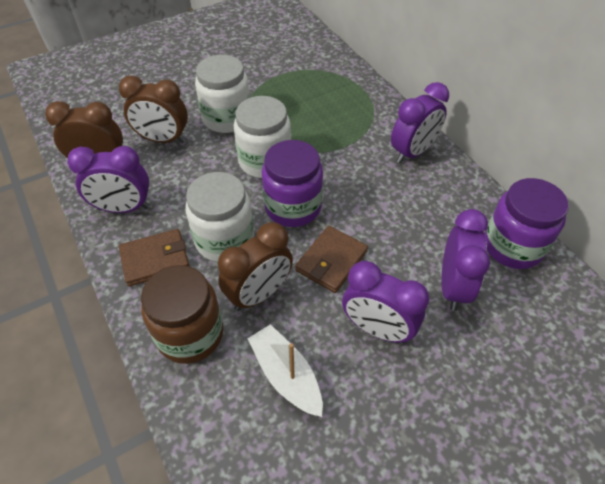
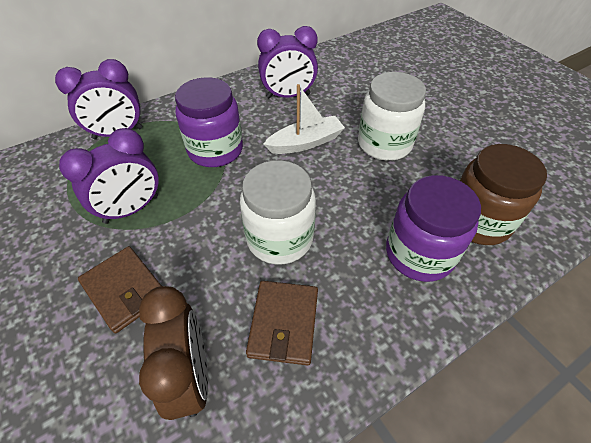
brown clock: [45,101,123,158] [119,75,188,143] [218,222,293,311] = 3 -> [139,286,208,420] = 1
purple clock: [67,146,149,213] [342,261,429,343] [391,82,449,163] [441,209,490,311] = 4 -> [55,59,143,139] [59,128,159,224] [257,26,318,99] = 3
white jar: [186,172,254,262] [195,55,250,133] [234,96,291,178] = 3 -> [240,160,316,265] [358,72,426,161] = 2

